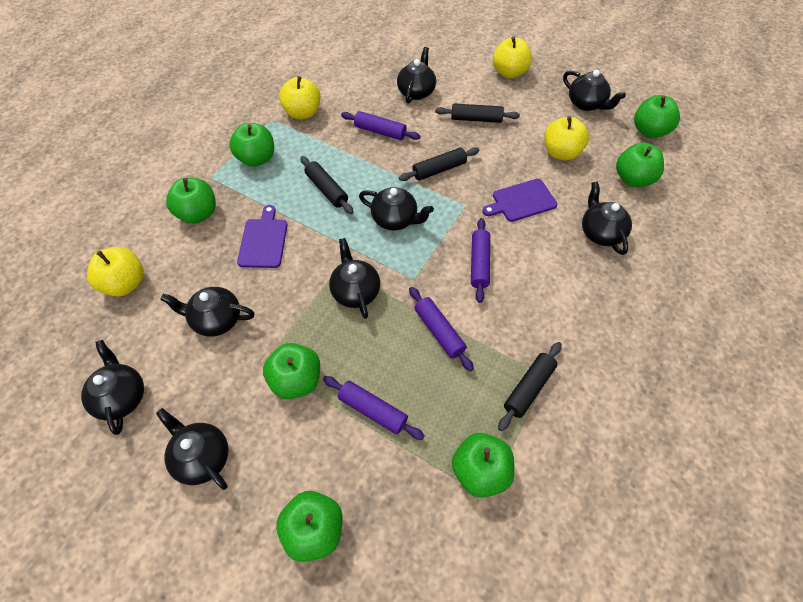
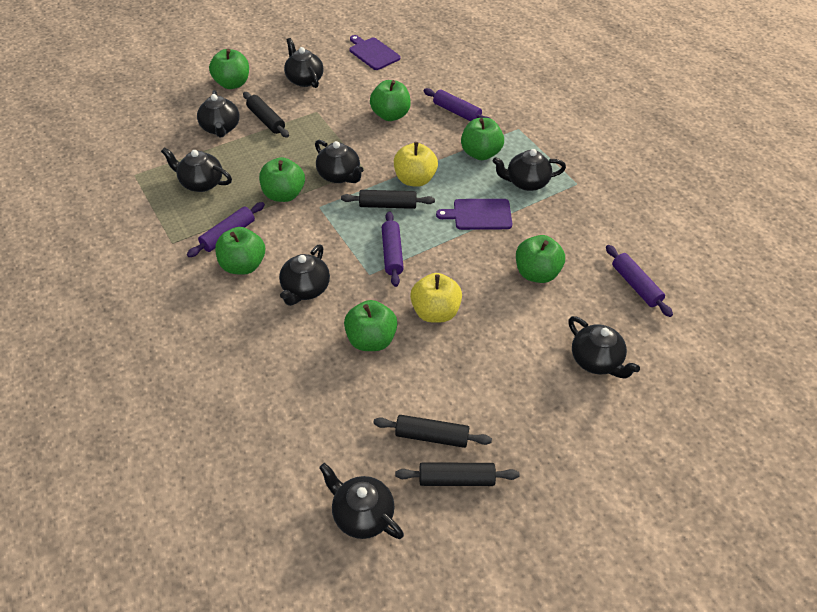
yellow apple: [87,247,144,296] [279,76,321,119] [493,36,532,78] [544,116,589,160] = 4 -> [394,142,438,187] [410,273,462,323] = 2

